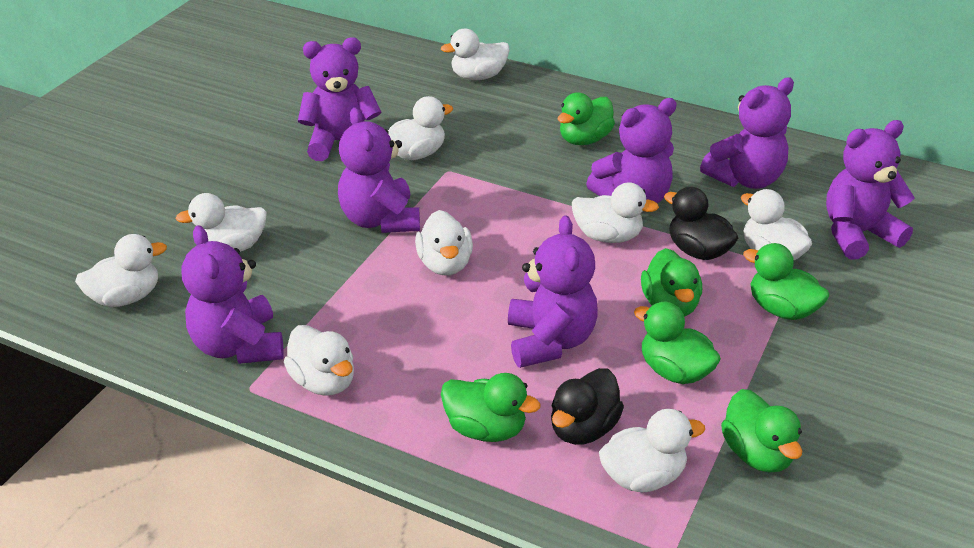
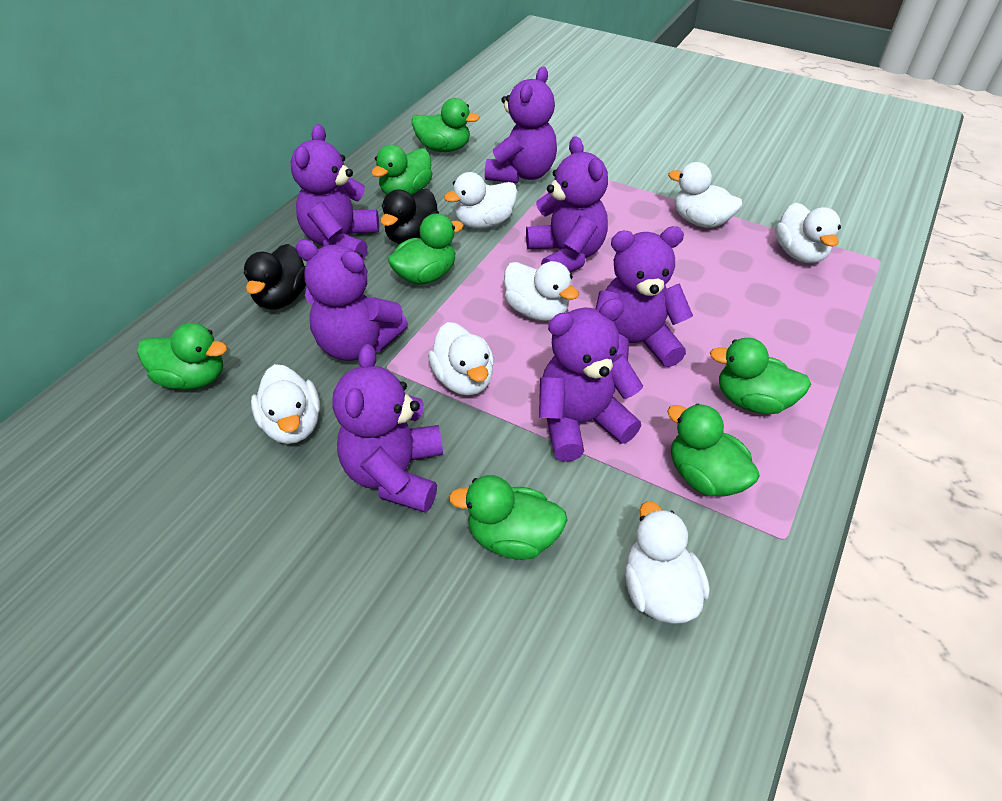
green duck: [441,373,541,442] [558,92,615,145] [634,302,721,384] [641,248,702,317] [721,389,802,472] [743,243,829,320] = 6 -> [137,323,227,390] [371,145,433,195] [388,213,464,285] [412,98,480,152] [449,475,568,560] [667,404,760,497] [710,338,811,414] = 7
white duck: [75,234,167,307] [175,193,267,252] [284,325,354,396] [388,96,453,160] [415,210,473,275] [441,29,510,80] [572,182,659,243] [599,409,705,492] [741,189,812,261] = 9 -> [251,364,320,444] [428,322,494,395] [444,172,517,229] [504,261,579,321] [625,501,710,624] [668,162,742,228] [775,203,841,263] = 7

